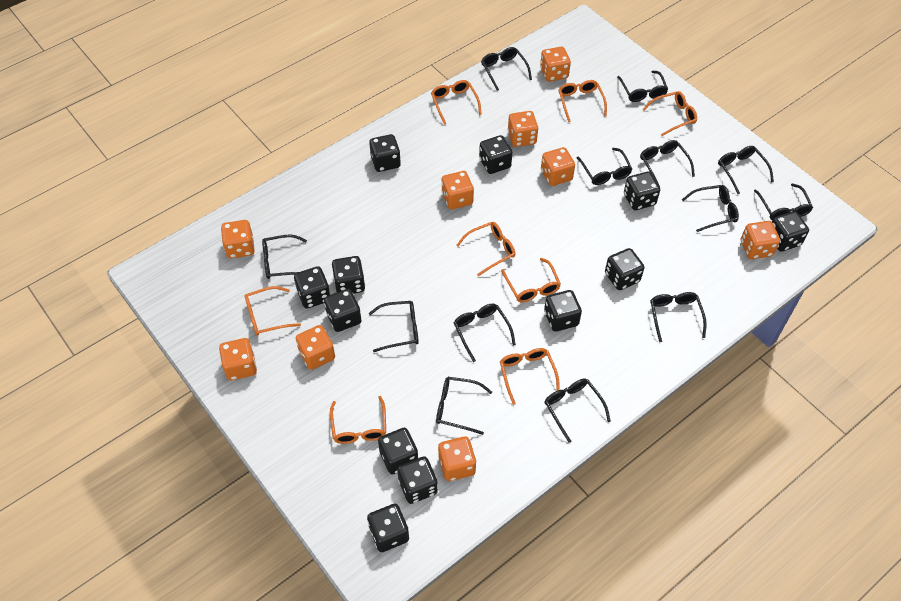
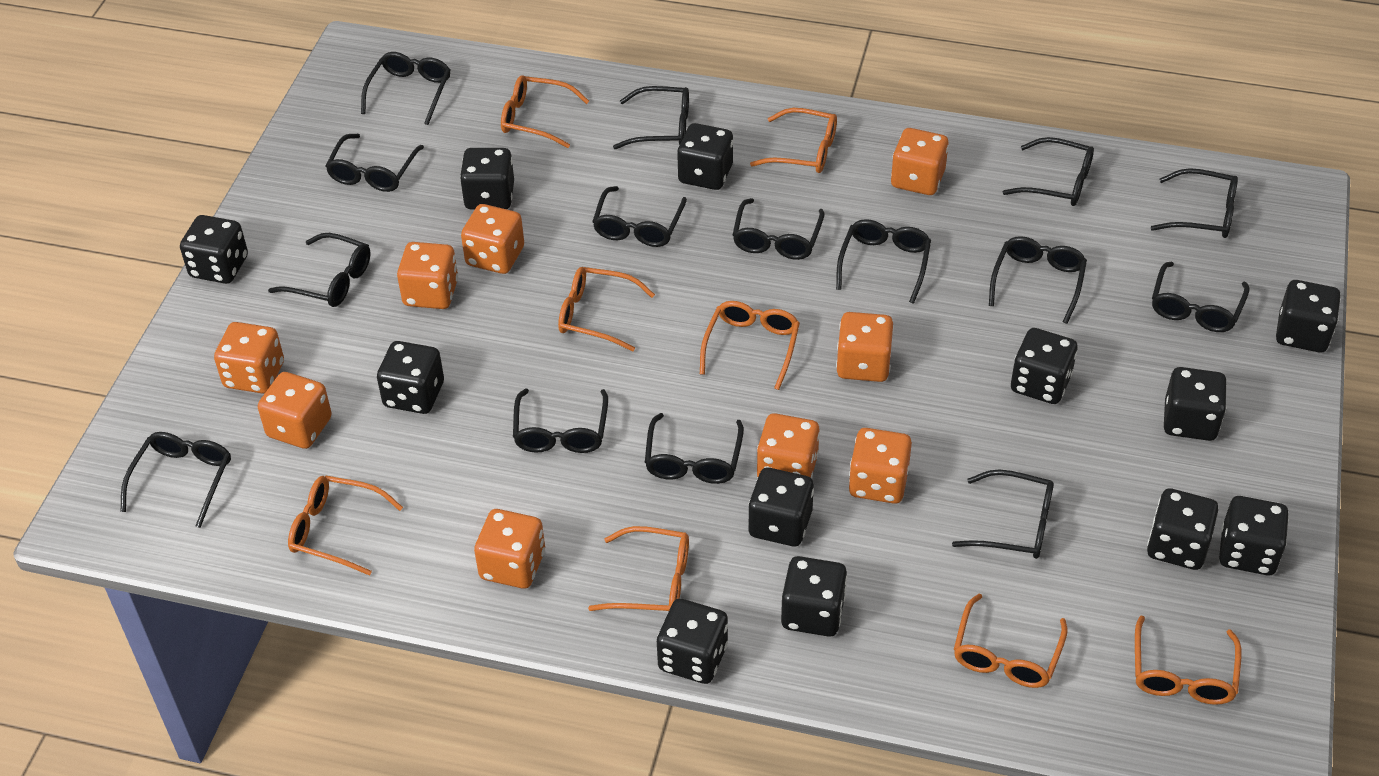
black glasses: [262,234,307,279] [369,301,419,352] [436,377,492,435] [454,304,516,362] [481,47,532,91] [544,379,611,443] [577,148,632,185] [617,71,668,102] [640,140,695,186] [650,292,707,342] [682,185,739,232] [718,146,774,194] [754,184,813,220] = 13 -> [120,432,231,528] [268,233,371,307] [326,134,424,192] [361,52,451,125] [513,389,608,453] [592,186,687,247] [613,86,689,149] [645,413,744,484] [732,198,825,260] [836,219,931,304] [952,469,1054,559] [989,236,1087,324] [1003,137,1094,206] [1151,168,1238,238] [1152,262,1250,332] = 15

